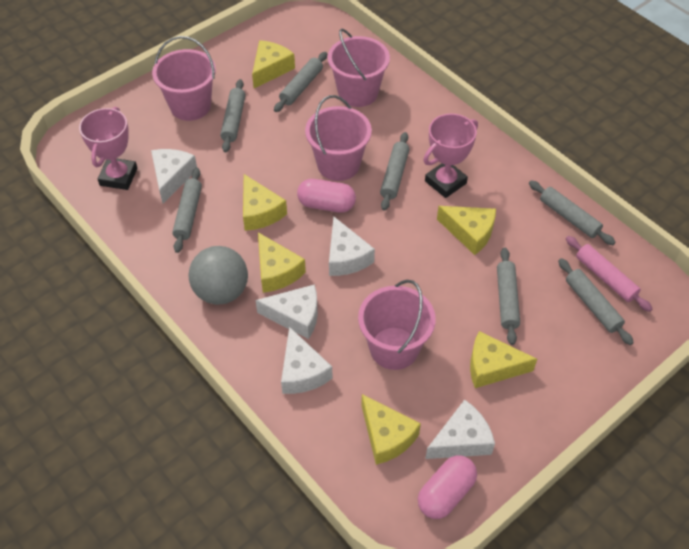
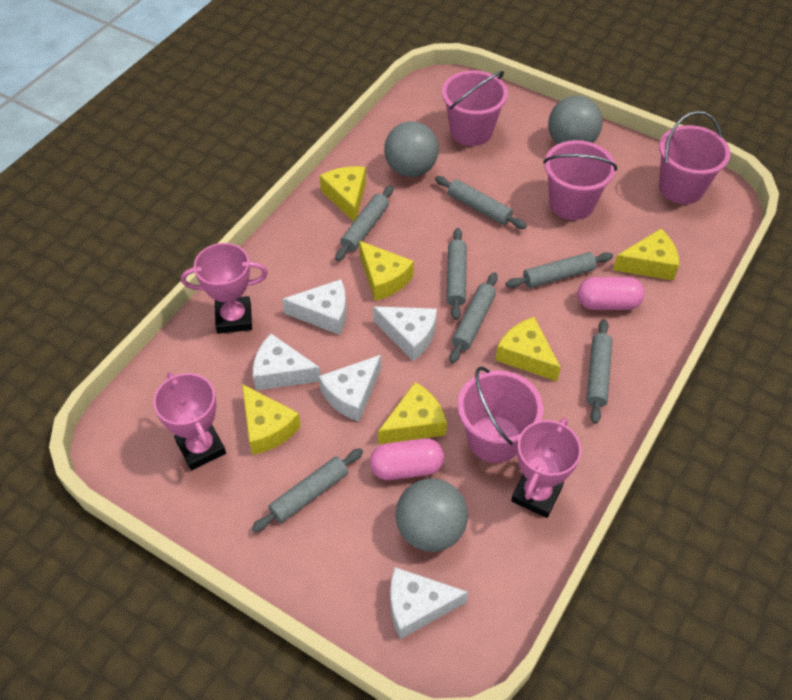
grey ball: [189,246,248,305] = 1 -> [384,121,439,177] [396,479,468,552] [548,96,602,144] = 3
pink rolling pin: [566,236,653,312] = 1 -> none = 0
pink trophy: [79,107,137,190] [423,114,478,198] = 2 -> [153,372,226,470] [181,243,268,334] [511,418,581,518] = 3

